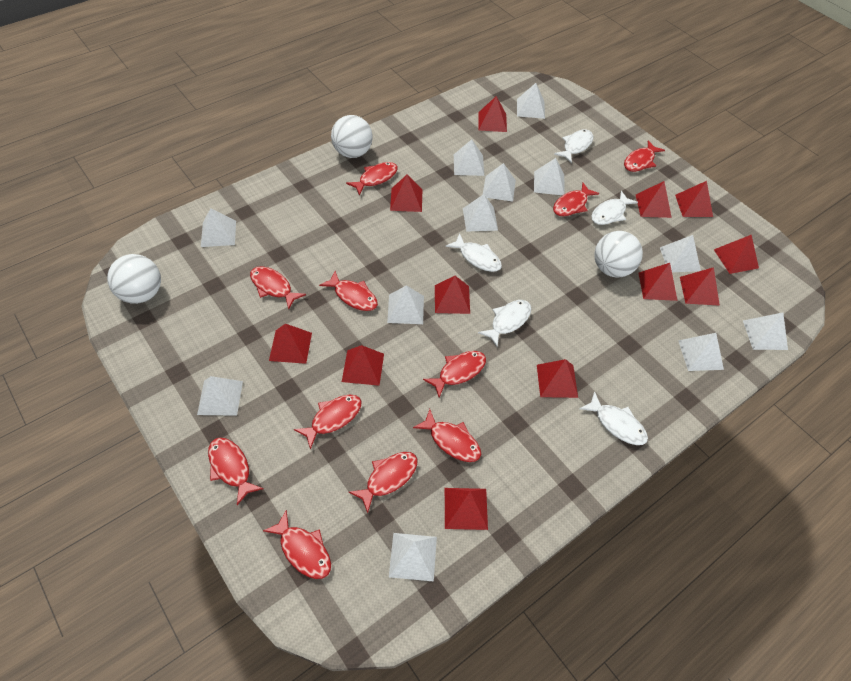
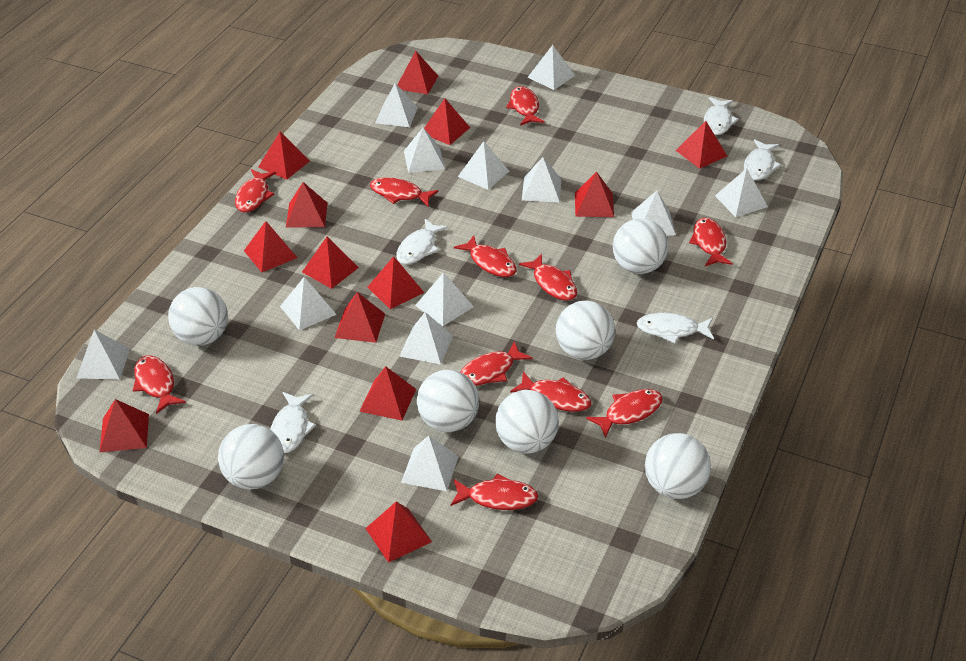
red pyramid: [269,324,312,364] [342,345,384,386] [390,175,422,212] [435,276,470,314] [445,488,488,530] [478,96,507,132] [537,359,578,398] [636,181,672,218] [639,263,678,301] [675,181,713,217] [680,267,720,306] [714,235,759,274] = 12 -> [99,399,149,453] [244,221,297,272] [258,132,310,180] [286,182,328,227] [302,237,359,289] [335,292,385,343] [359,366,416,421] [365,501,432,563] [367,256,424,309] [397,51,438,94] [424,98,470,145] [575,172,614,217] [675,121,727,169] = 13
white ball: [107,254,161,304] [331,115,372,158] [594,231,643,278] = 3 -> [168,287,228,346] [218,424,284,490] [417,370,479,432] [495,390,559,453] [556,300,615,360] [613,218,669,274] [645,433,711,499] = 7

